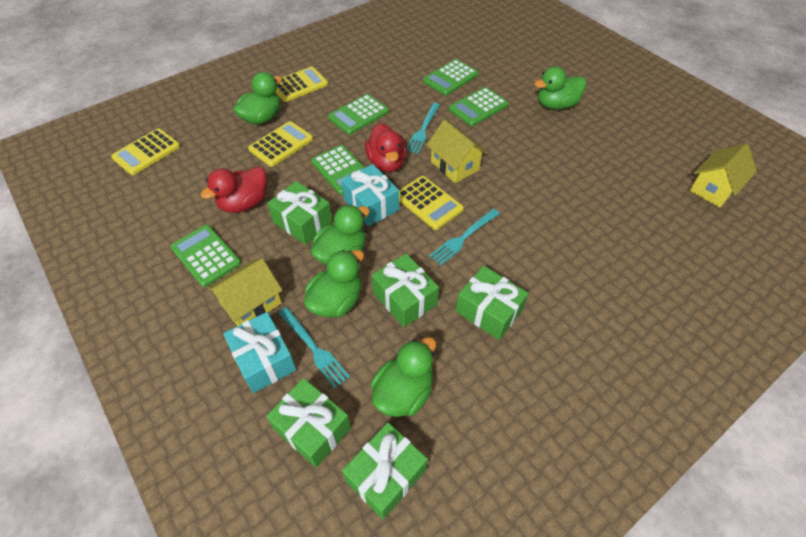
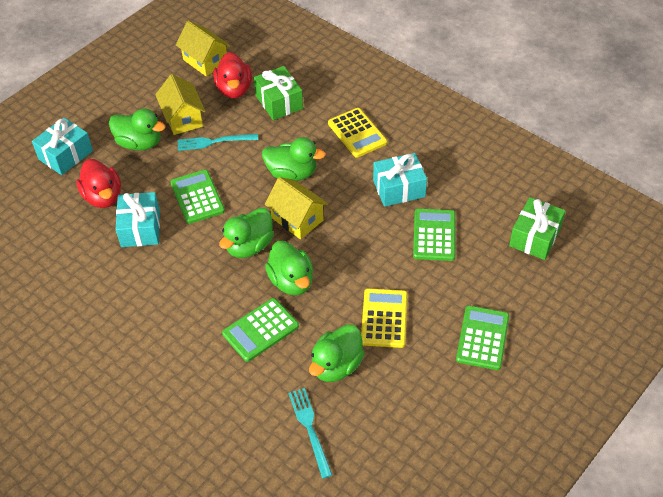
green calculator: [170,225,241,287] [311,145,365,195] [328,94,389,135] [423,59,479,95] [449,87,509,126] = 5 -> [170,170,225,224] [222,298,299,362] [413,208,455,261] [456,305,509,370] = 4
green gift: [266,378,351,468] [267,181,332,245] [342,422,428,520] [372,254,439,327] [456,266,529,340] = 5 -> [254,66,303,120] [509,197,566,260] = 2
turquoise fork: [279,307,350,388] [406,103,440,154] [429,209,500,265] = 3 -> [178,134,258,151] [288,388,332,479] = 2
turquoise gift: [223,312,297,393] [341,164,399,227] = 2 -> [32,117,93,175] [116,192,160,247] [373,153,427,207] = 3
yellow calculator: [111,128,180,175] [248,121,313,167] [275,66,328,102] [399,176,464,230] = 4 -> [328,108,387,158] [361,288,408,348] = 2

